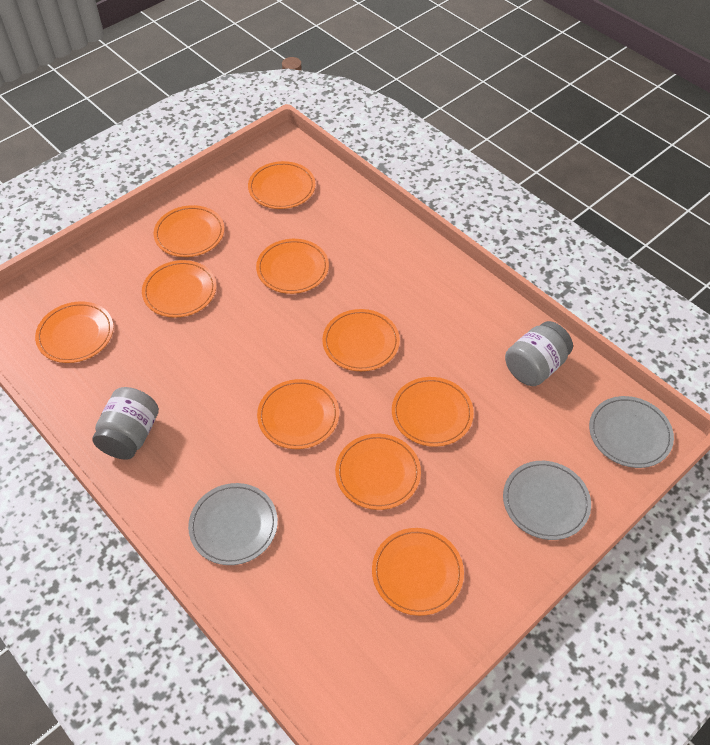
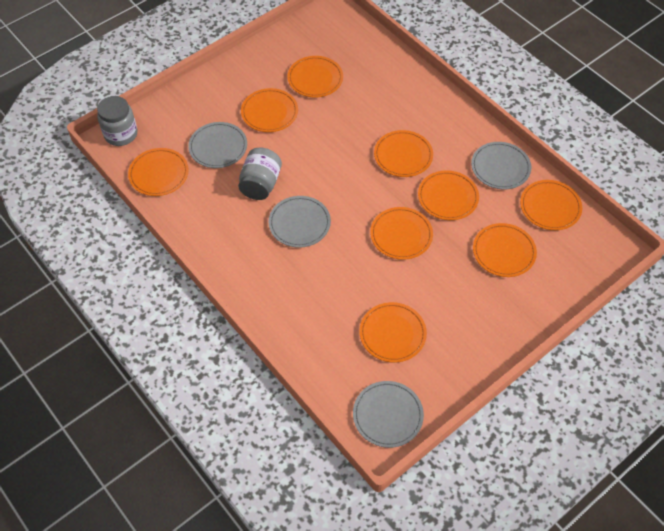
grey plate: [188,483,278,565] [503,461,591,540] [589,396,674,468] = 3 -> [188,122,247,168] [268,196,331,248] [353,381,424,448] [471,142,531,189] = 4
orange plate: [35,301,113,363] [142,260,216,318] [154,205,224,257] [248,161,315,209] [256,239,329,294] [257,379,339,449] [322,309,400,371] [335,434,421,510] [372,528,464,616] [392,377,474,447] = 10 -> [128,148,189,196] [241,88,298,132] [287,56,343,97] [360,302,427,362] [370,207,433,260] [374,130,433,177] [418,170,479,220] [473,223,537,277] [520,180,582,230] = 9

